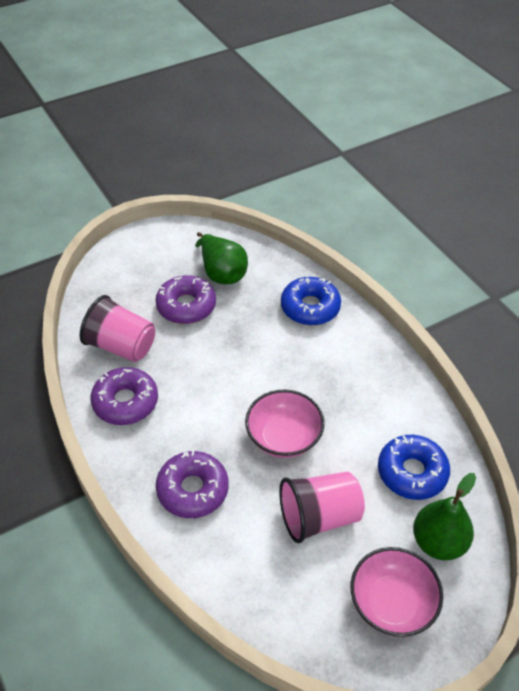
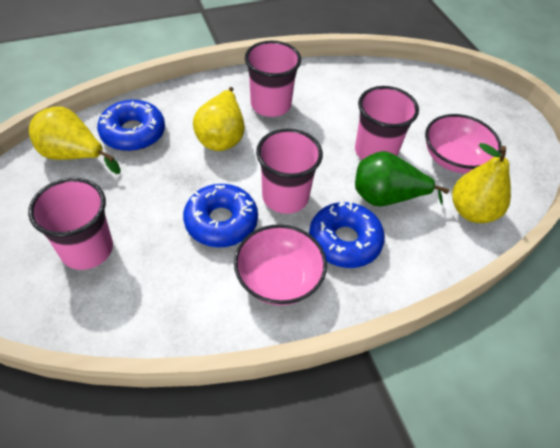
blue donut: [281,277,341,325] [378,435,450,500] = 2 -> [97,100,165,151] [183,184,258,248] [309,201,385,268] = 3
green pear: [195,232,248,284] [413,473,476,560] = 2 -> [355,151,449,206] = 1
pink cup: [80,295,155,362] [279,472,365,543] = 2 -> [28,178,113,270] [245,41,301,117] [256,129,323,214] [355,86,419,160] = 4
purple donut: [90,367,158,425] [155,275,216,324] [156,450,229,518] = 3 -> none = 0
yellow pear: none = 0 -> [29,107,121,174] [193,87,245,151] [452,143,511,223] = 3

